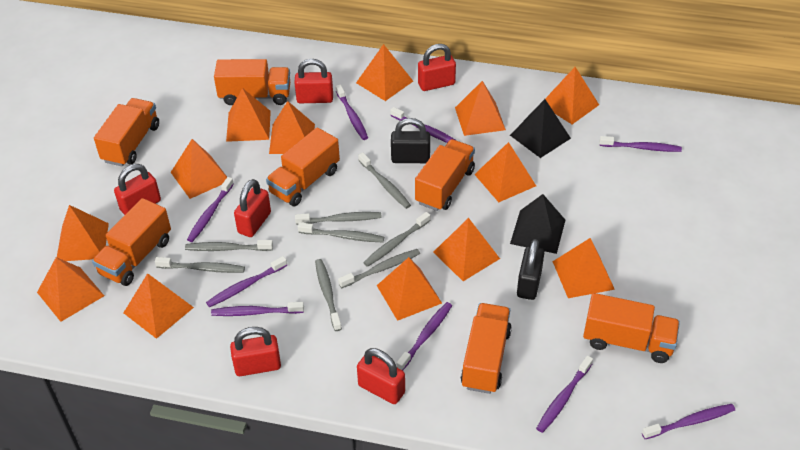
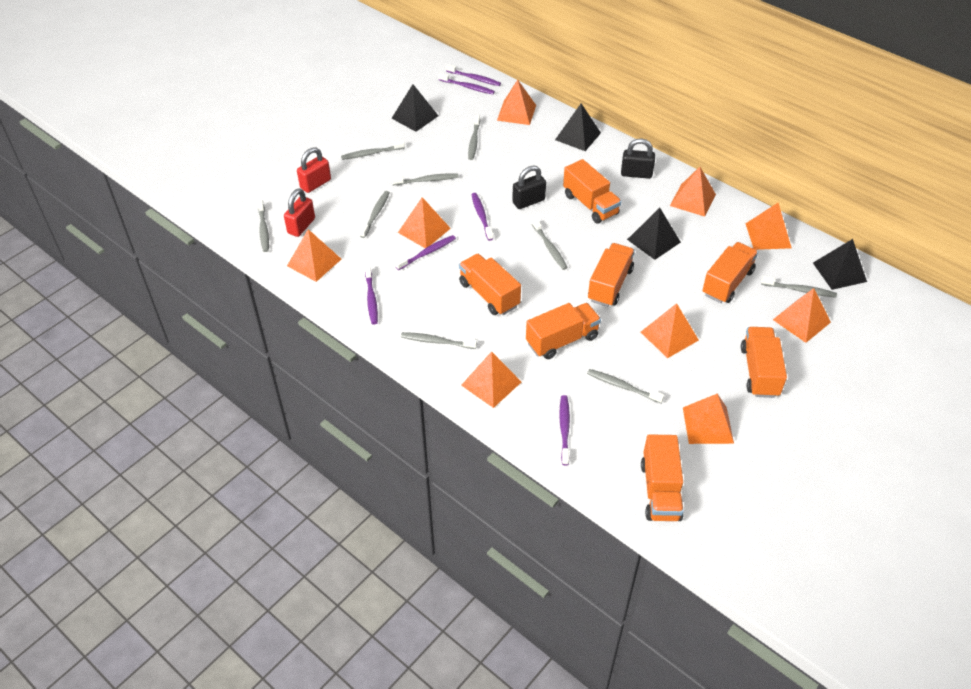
black pyramid: [510,99,571,158] [510,194,565,254] = 2 -> [391,84,438,132] [555,104,601,151] [627,208,681,260] [813,239,867,290] = 4
grey toothbrush: [155,257,245,273] [185,240,273,251] [295,212,382,225] [298,222,384,242] [315,259,342,331] [338,249,420,288] [358,153,411,209] [363,212,431,267] = 8 -> [258,200,269,252] [341,140,405,160] [360,191,390,238] [392,173,458,185] [401,332,477,349] [468,115,480,160] [532,218,568,270] [587,369,664,403] [761,276,837,298] = 9
orange pyramid: [37,257,104,322] [57,205,109,261] [124,273,194,339] [171,139,227,199] [226,88,271,142] [269,101,315,154] [356,44,413,101] [377,257,442,321] [433,218,500,281] [455,81,506,136] [474,142,536,202] [545,67,599,124] [552,238,615,298] = 13 -> [287,229,341,282] [398,197,451,248] [461,351,521,408] [497,80,536,125] [641,303,699,358] [670,167,716,216] [683,393,734,444] [746,203,792,250] [773,288,831,343] = 9
purple toothbrush: [187,177,234,242] [206,256,287,307] [211,302,304,316] [336,85,368,140] [390,107,457,143] [396,302,452,370] [536,356,593,433] [599,136,682,152] [642,404,735,439] = 9 -> [365,265,378,325] [395,235,456,270] [438,73,495,94] [446,64,501,86] [471,193,493,241] [559,395,570,465] = 6
red padlock: [114,164,161,215] [230,327,281,376] [234,179,271,237] [294,59,333,103] [357,348,405,404] [418,44,456,91] = 6 -> [284,188,315,237] [297,147,331,193] = 2

